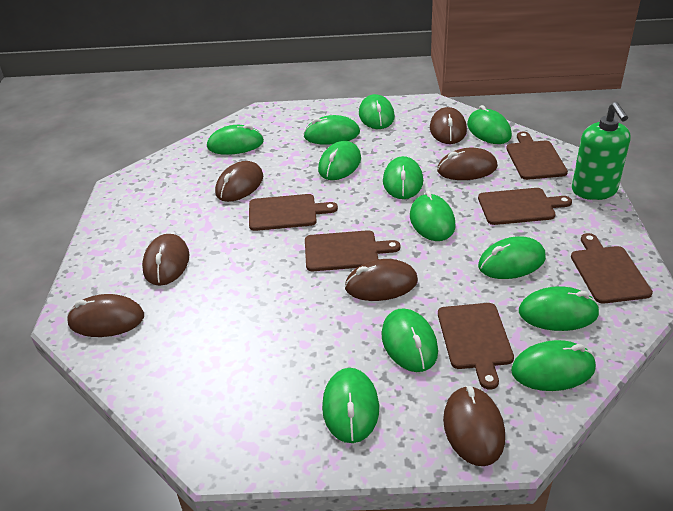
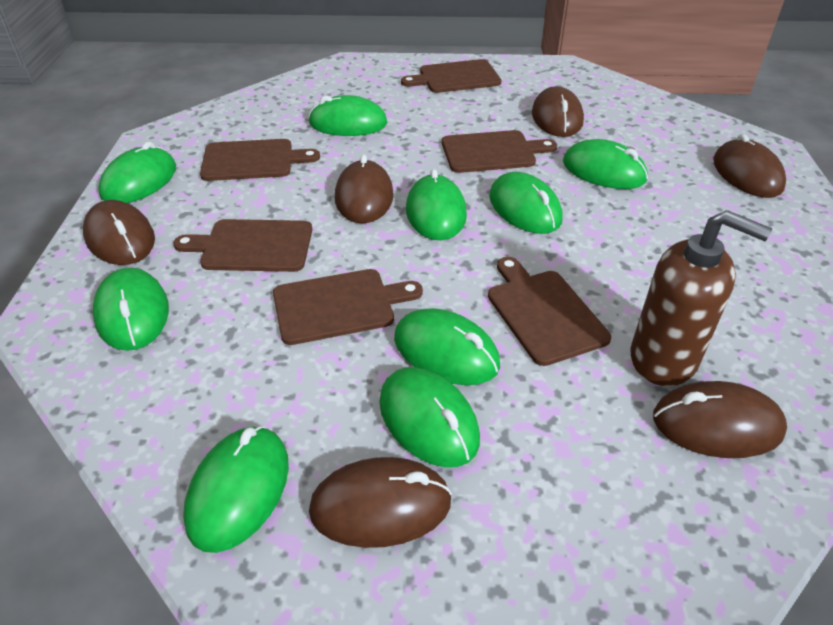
brown mouse: [67,294,144,337] [142,234,189,286] [215,161,263,202] [345,259,418,301] [430,107,467,144] [437,148,498,180] [443,386,505,466] = 7 -> [83,200,155,265] [309,457,452,548] [335,154,394,223] [532,86,584,137] [653,381,787,458] [713,134,786,198] = 6
brown soap dispenser: none = 0 -> [631,210,772,386] = 1
green mouse: [207,124,264,155] [304,115,360,145] [318,141,361,180] [322,368,379,443] [359,94,395,129] [381,308,438,372] [383,156,423,199] [410,191,456,241] [467,105,512,144] [478,236,546,279] [511,340,596,391] [519,286,599,331] = 12 -> [92,268,169,351] [98,141,176,203] [183,426,289,553] [308,95,388,136] [379,367,480,467] [394,308,500,385] [406,169,467,240] [489,172,563,234] [563,139,648,189] = 9
green soap dispenser: [572,102,631,200] = 1 -> none = 0

